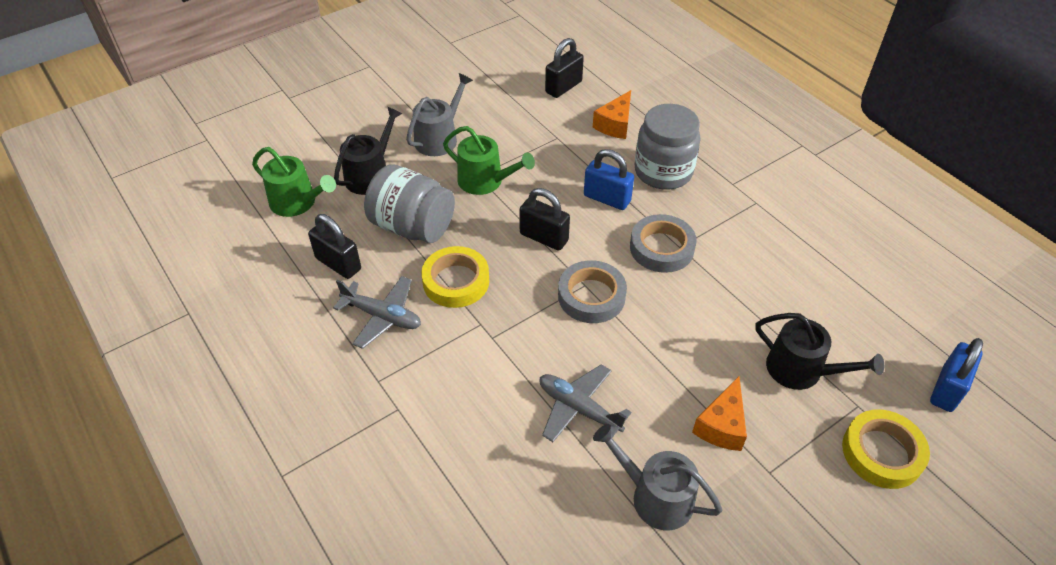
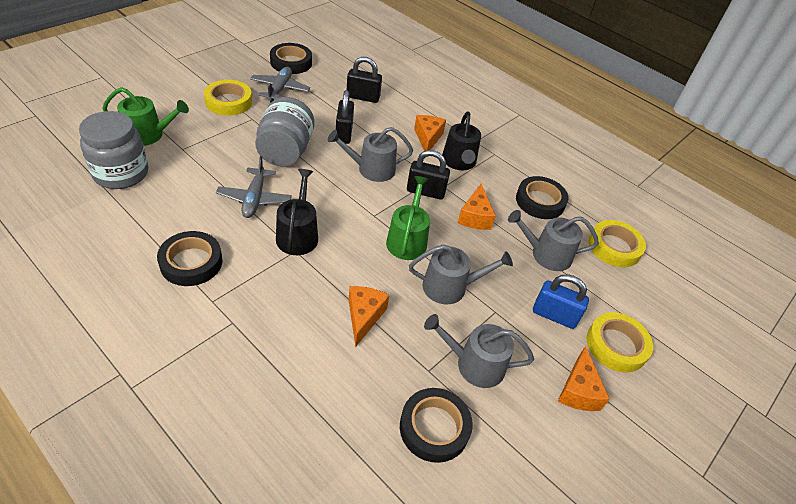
black tape: none = 0 -> [157,231,223,286] [270,43,312,74] [400,388,473,463] [516,176,568,219] = 4
blue padlock: [584,149,634,210] [930,338,983,412] = 2 -> [533,275,589,329] = 1
grey tape: [558,260,627,323] [630,214,697,273] = 2 -> none = 0
grey watering can: [406,73,473,156] [593,424,722,530] = 2 -> [328,127,413,182] [409,244,513,304] [424,314,534,388] [508,210,599,271] = 4
orange cheese: [593,90,631,139] [692,376,747,451] = 2 -> [349,286,389,347] [414,115,446,151] [458,184,496,230] [558,346,610,411] = 4
yellow tape: [421,246,489,308] [842,409,930,489] = 2 -> [204,80,252,116] [587,312,653,372] [589,220,646,267] = 3

